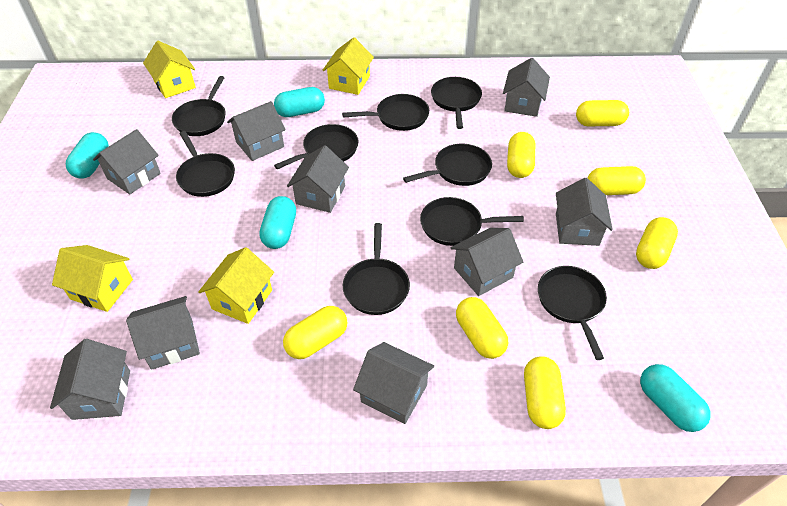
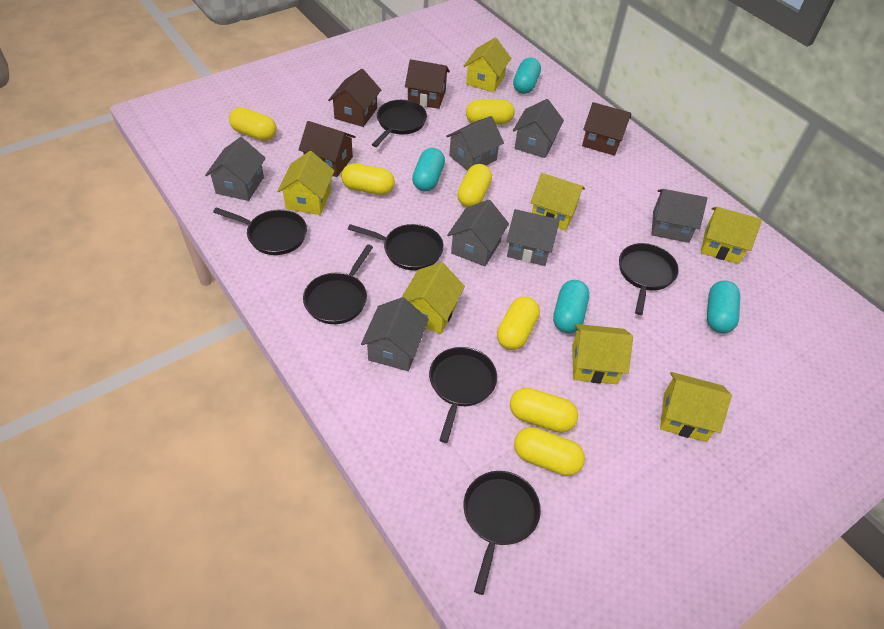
black pan: [172,76,226,136] [176,131,235,197] [274,124,358,169] [342,94,429,131] [343,223,410,315] [403,144,492,186] [420,197,524,246] [431,77,482,129] [538,266,607,360] = 9 -> [213,207,307,255] [303,244,373,324] [348,224,444,271] [372,100,427,147] [429,347,497,443] [463,471,541,595] [619,243,679,315] = 7
brown house: none = 0 -> [298,121,356,177] [328,69,381,127] [405,59,450,109] [582,102,631,156] = 4
grey house: [50,339,130,420] [93,129,161,194] [126,296,200,370] [227,101,286,161] [287,145,349,213] [353,342,434,424] [451,228,523,296] [503,58,550,117] [556,178,613,246] = 9 -> [205,137,266,201] [361,297,429,371] [446,116,504,171] [447,200,509,267] [506,209,560,266] [513,99,564,158] [651,189,707,243] = 7
yellow house: [52,245,133,312] [143,41,196,98] [198,247,274,324] [322,37,374,95] = 4 -> [277,151,334,215] [402,262,465,334] [463,38,511,93] [530,173,585,231] [572,324,633,384] [660,372,732,442] [701,207,762,264] = 7

